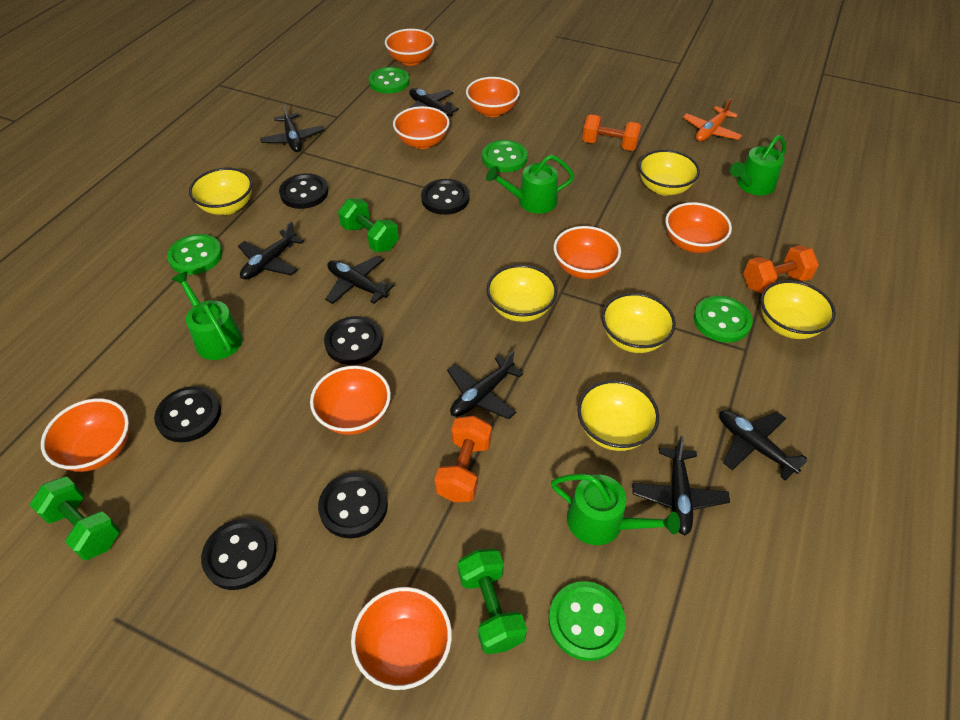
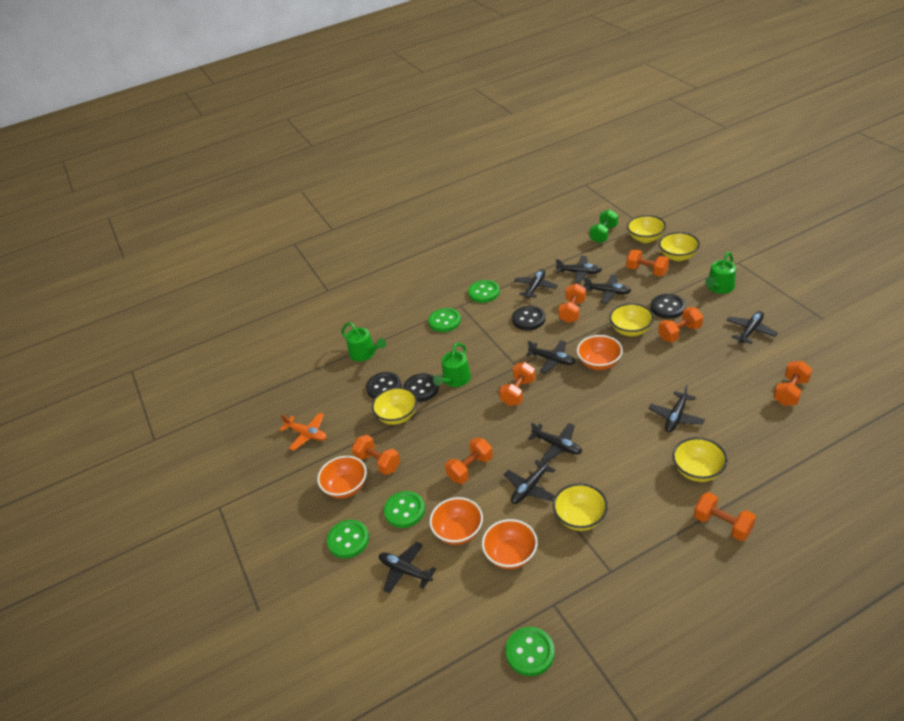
black button: [154,386,221,442] [201,518,276,590] [279,173,328,209] [318,472,388,538] [324,316,383,365] [421,179,469,215] = 6 -> [366,372,401,399] [403,373,439,402] [512,306,545,330] [651,294,686,319] = 4
black plane: [238,221,304,280] [260,103,324,152] [325,256,394,304] [409,88,459,117] [447,351,523,419] [632,436,730,536] [719,410,807,481] = 7 -> [379,542,436,594] [504,455,555,504] [514,269,558,298] [526,340,575,374] [528,422,582,462] [556,256,602,283] [584,274,631,303] [649,385,705,432] [727,311,778,344] = 9
green dumbbell: [30,476,120,560] [338,199,399,252] [458,549,527,654] = 3 -> [590,209,618,243] = 1
green watering can: [171,271,243,360] [486,155,574,214] [551,474,680,545] [730,135,786,195] = 4 -> [341,322,386,362] [433,343,471,387] [705,252,736,294] = 3
orange bowl: [41,398,129,472] [310,366,391,435] [351,587,452,690] [385,29,434,66] [393,106,450,149] [466,77,520,117] [554,226,621,279] [665,202,732,253] = 8 -> [317,456,367,499] [429,497,483,545] [482,519,538,569] [577,335,623,370] = 4
orange dumbbell: [434,416,492,502] [582,114,642,151] [743,245,819,293] = 3 -> [352,435,400,475] [445,438,493,484] [499,362,536,406] [558,283,586,323] [626,249,669,276] [658,307,703,342] [694,492,756,541] [774,361,812,406] = 8

